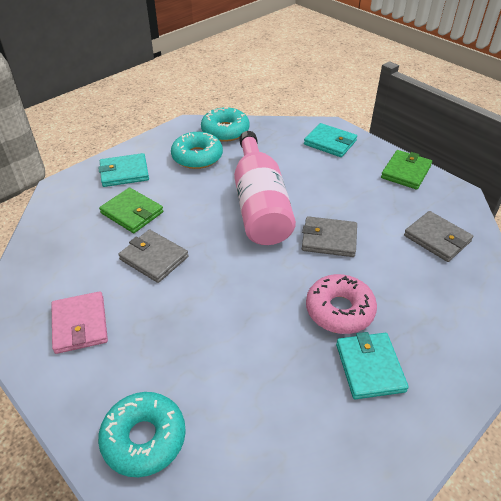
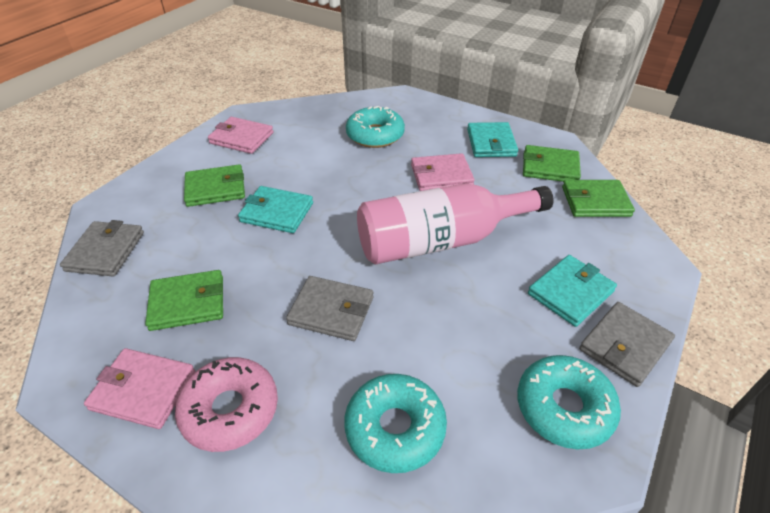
green wallet: [99,188,163,233] [381,150,432,190] = 2 -> [145,270,223,331] [184,165,245,207] [523,145,581,182] [562,180,635,217] = 4
pink wallet: [51,291,108,354] = 1 -> [84,348,195,429] [208,117,274,154] [411,153,475,191] = 3

